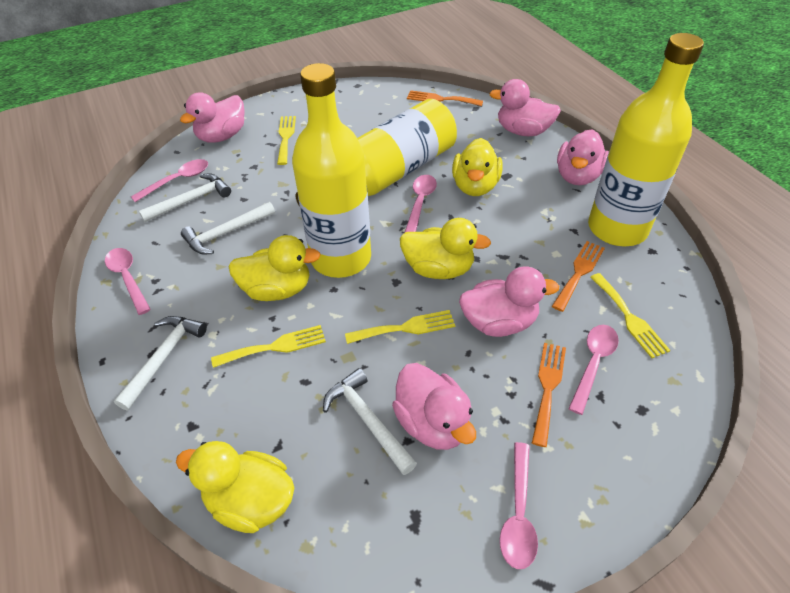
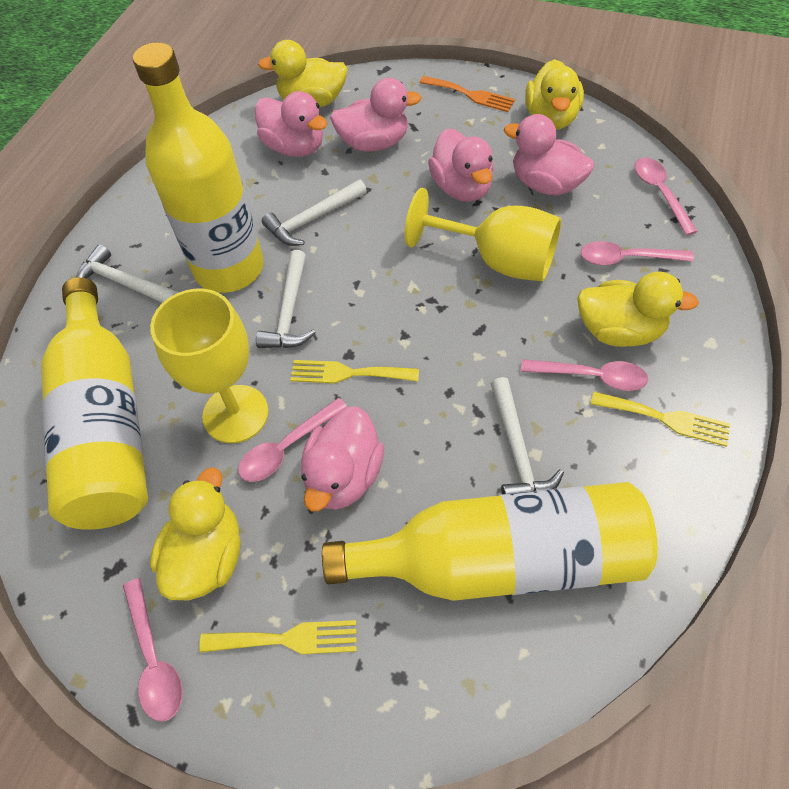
orange fork: [407,90,483,106] [532,343,566,447] [552,241,605,312] = 3 -> [419,76,515,112] = 1
yellow fork: [211,325,326,368] [277,116,296,165] [345,310,455,344] [590,273,670,358] = 4 -> [199,620,357,654] [290,360,419,384] [591,392,730,447] = 3
yellow goblet: none = 0 -> [150,289,269,443] [405,188,561,281] = 2

